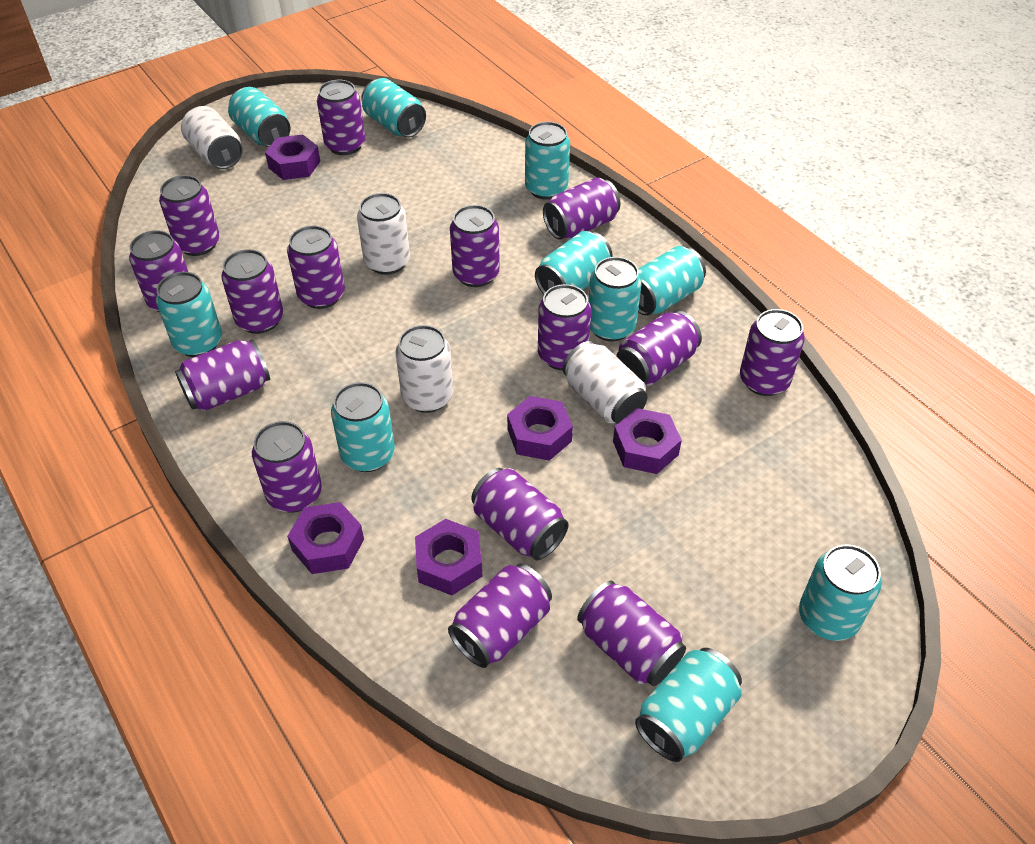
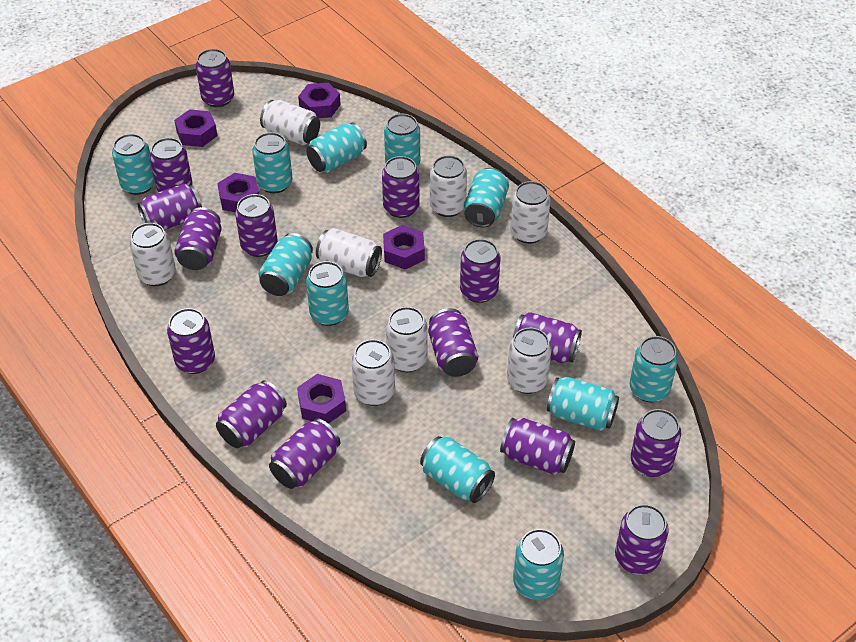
turquoise can: [156,272,222,357] [228,87,290,147] [331,382,395,472] [361,78,426,138] [525,122,570,200] [535,231,612,294] [588,257,642,341] [635,648,742,762] [638,246,706,316] [799,544,882,641] = 10 -> [112,134,155,195] [252,132,292,193] [259,233,313,296] [306,123,367,173] [306,261,349,326] [384,114,420,167] [420,436,495,503] [464,168,509,228] [513,529,564,600] [547,377,619,431] [630,336,678,402] = 11
white can: [181,106,242,169] [357,193,410,275] [396,325,453,413] [563,341,648,424] = 4 -> [129,223,176,286] [260,100,320,145] [316,228,382,277] [351,339,395,406] [386,307,428,372] [430,155,467,217] [507,327,552,394] [510,181,551,244] = 8

